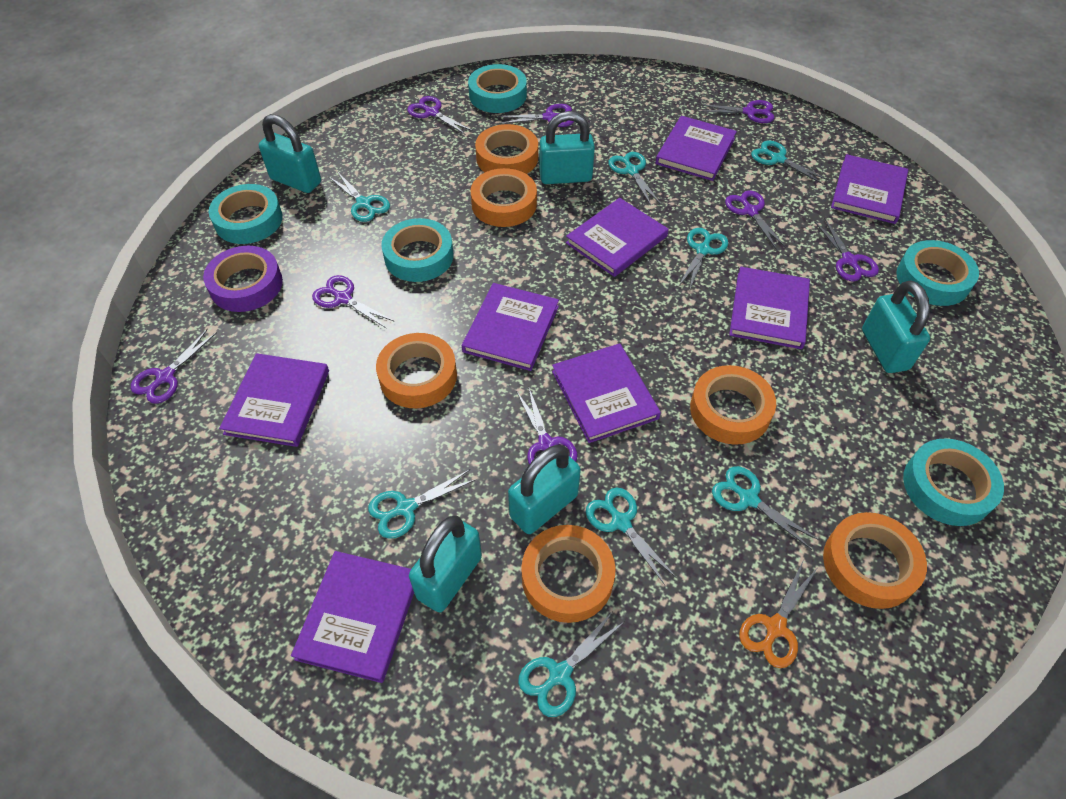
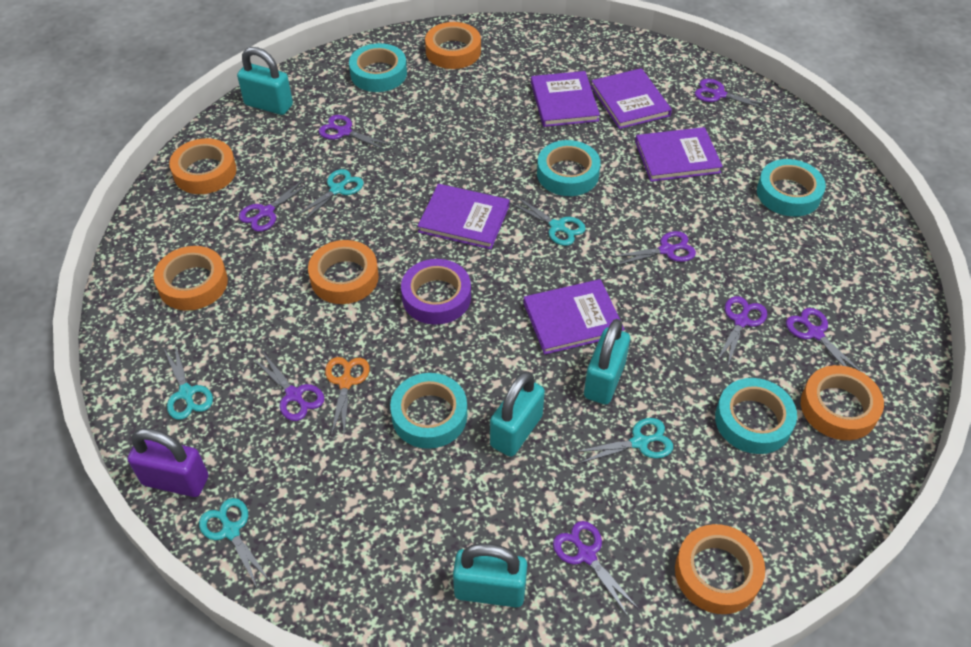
purple book: [219,353,329,447] [291,551,414,683] [462,283,559,371] [552,343,661,443] [566,198,668,277] [655,116,737,181] [729,267,810,349] [831,154,908,224] = 8 -> [418,184,509,249] [523,279,625,355] [531,71,600,127] [591,68,672,129] [635,127,723,182] = 5
purple padlock: none = 0 -> [128,428,208,497] = 1
turquoise padlock: [259,114,321,193] [409,516,482,613] [508,445,581,534] [539,111,595,184] [862,280,930,373] = 5 -> [237,47,293,115] [453,543,527,607] [490,371,545,457] [584,319,630,405] = 4
turquoise scissors: [329,171,390,222] [368,469,477,539] [518,611,624,717] [586,488,677,585] [609,152,661,206] [678,228,728,291] [712,466,819,550] [751,141,829,184] = 8 -> [164,345,213,420] [199,498,270,587] [294,169,364,223] [510,196,586,246] [575,418,673,464] = 5

